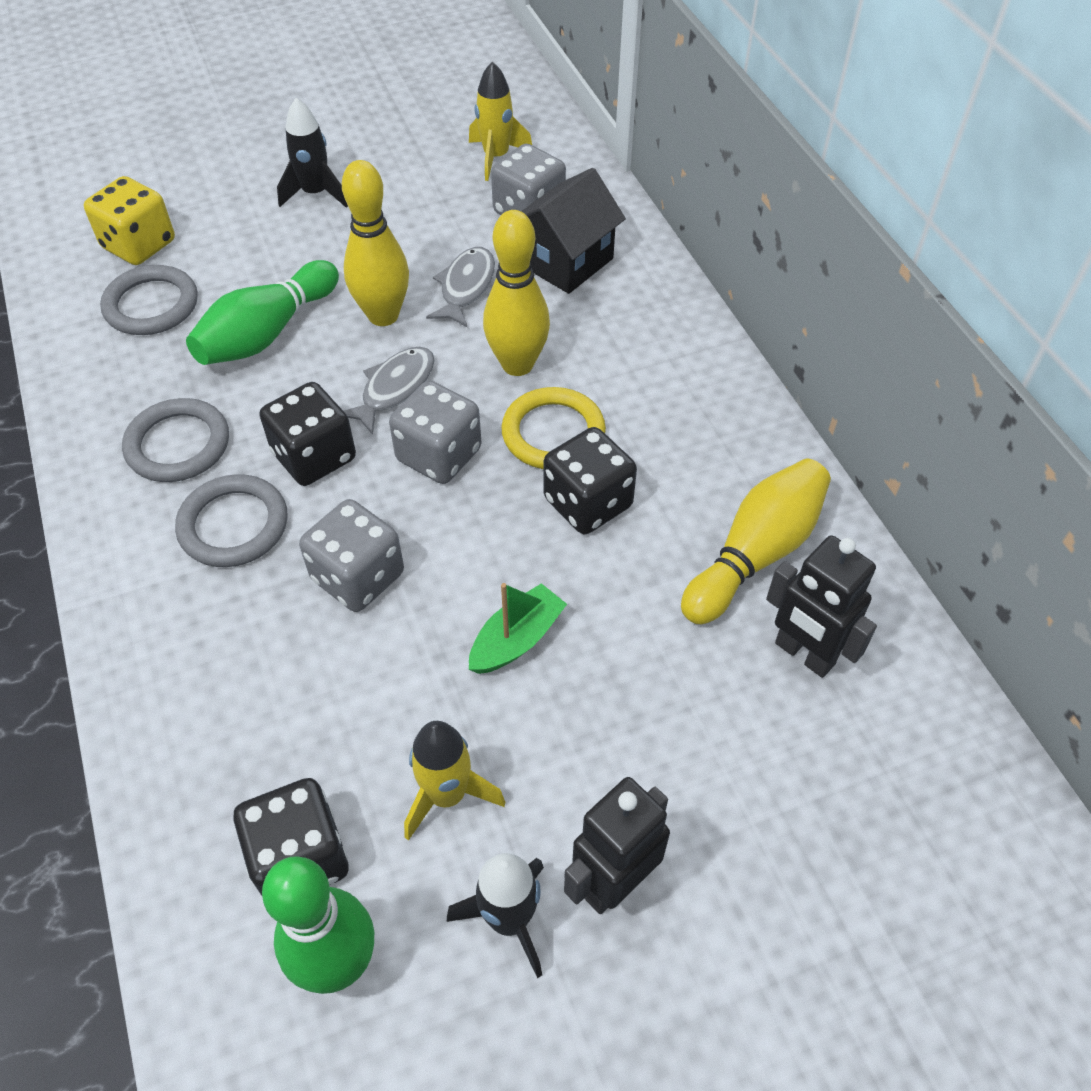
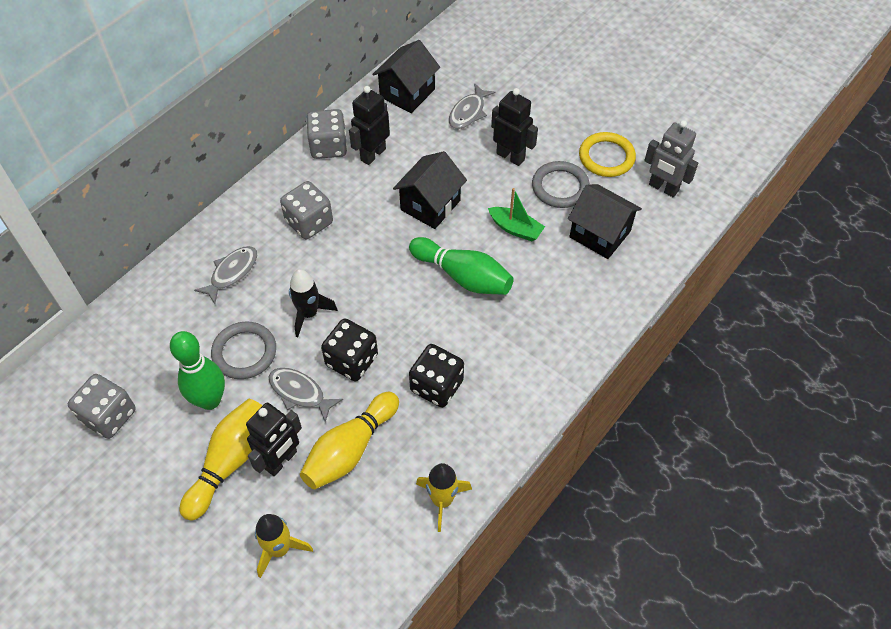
black dice: [233,778,348,895] [259,382,356,486] [544,427,637,534] = 3 -> [321,319,378,381] [409,344,464,408] = 2
black house: [521,168,626,294] = 1 -> [372,40,440,113] [393,151,467,229] [568,184,642,259] = 3
black robot: [564,777,670,914] [766,535,877,678] = 2 -> [246,402,302,476] [349,86,390,165] [491,88,538,166] = 3
black rocket: [277,98,348,208] [447,853,544,978] = 2 -> [289,269,338,337] = 1
grey fish: [344,347,435,435] [426,247,495,327] = 2 -> [194,246,257,304] [269,368,343,422] [449,83,495,129] = 3
grey ring: [100,265,198,335] [122,398,229,482] [175,474,288,567] = 3 -> [211,321,276,379] [532,161,590,208] = 2
grey robot: none = 0 -> [644,120,698,197] = 1
yellow bowling pin: [342,160,409,326] [483,210,550,376] [681,459,831,624] = 3 -> [180,399,263,520] [300,392,399,489] = 2
yellow dice: [84,176,175,265] = 1 -> none = 0

